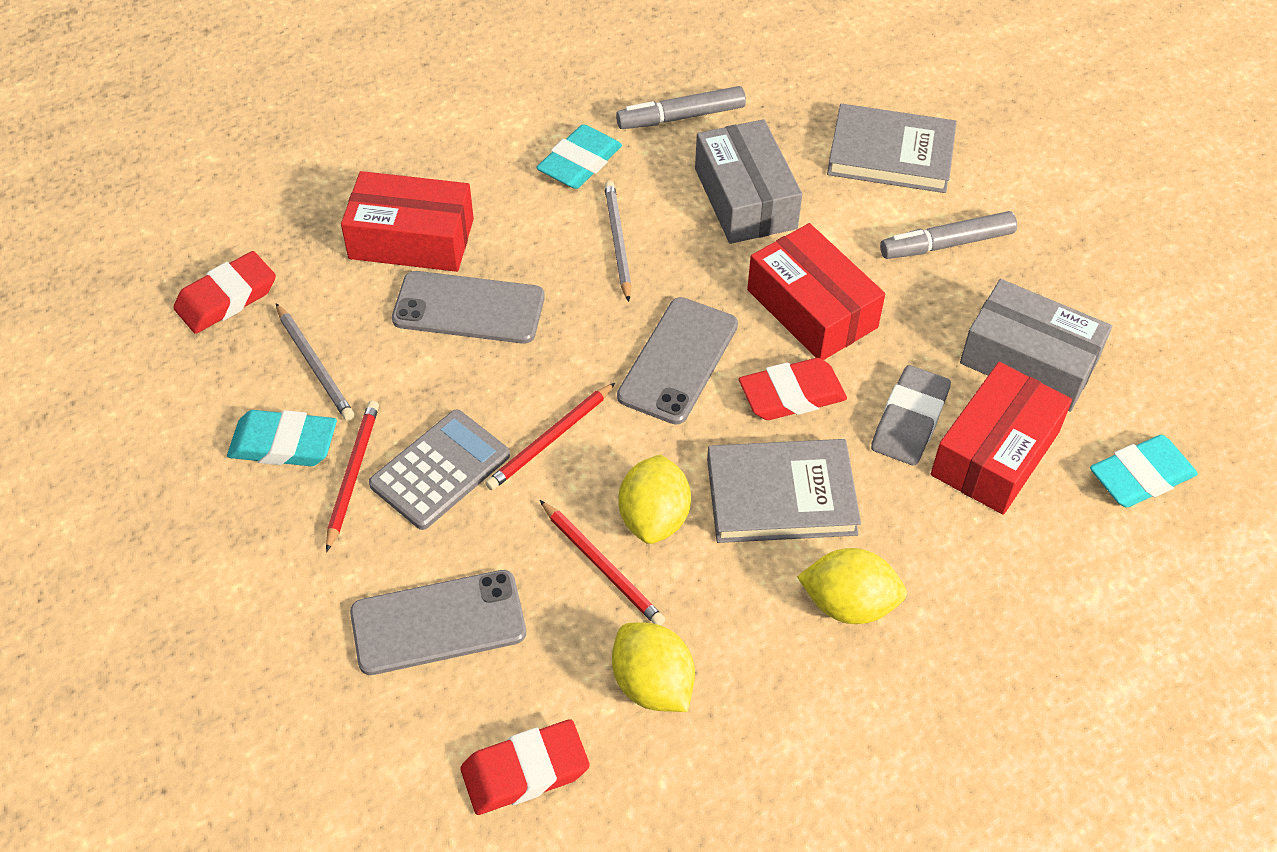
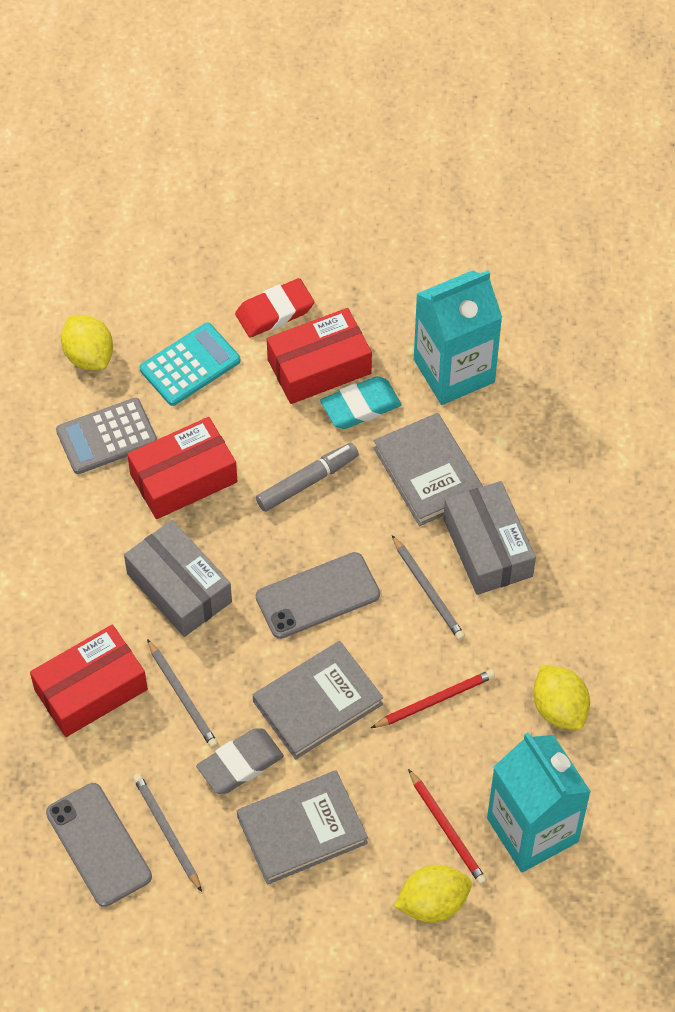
grey book: [707,439,861,543] [827,104,957,193] = 2 -> [237,770,368,885] [253,641,383,759] [373,413,483,526] = 3
grey marker: [616,86,746,129] [880,211,1017,259] = 2 -> [256,443,359,512] = 1
grey pencil: [276,303,354,421] [604,181,631,302] = 2 -> [133,774,202,892] [147,639,218,748] [392,535,465,640] = 3
grey phone: [350,570,526,675] [392,271,545,344] [617,297,738,425] = 3 -> [46,783,152,907] [256,552,380,639] = 2
red eraser: [173,251,276,334] [461,719,590,815] [739,358,847,420] = 3 -> [235,278,314,338] = 1
red pencil: [326,401,379,552] [485,382,616,490] [540,500,665,625] = 3 -> [371,669,495,728] [408,769,487,885] = 2
turquoise calculator: none = 0 -> [140,323,241,406] = 1
turquoise carton: none = 0 -> [414,270,502,405] [487,732,591,872] = 2
turquoise eraser: [227,410,337,466] [536,124,622,189] [1090,435,1198,508] = 3 -> [320,376,401,429] = 1

